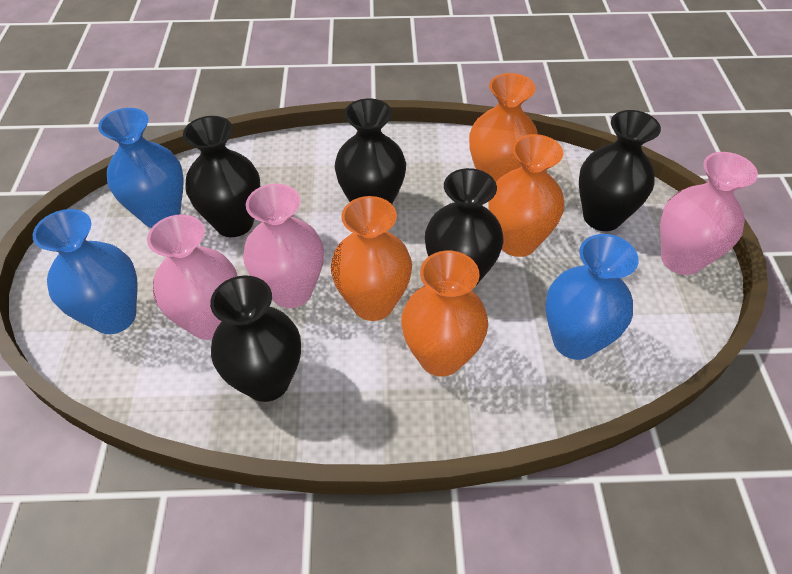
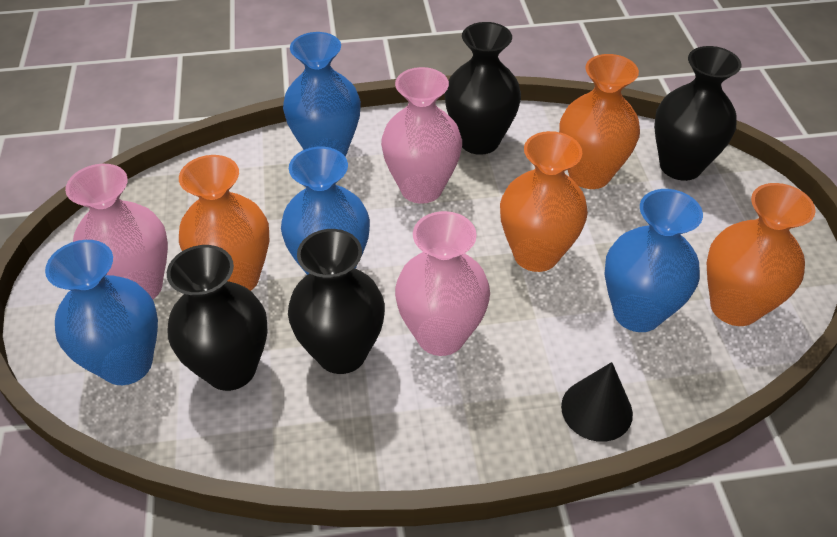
black cone: none = 0 -> [561,362,633,442] = 1
black vase: [183,116,260,237] [210,275,301,402] [335,99,406,204] [425,168,504,286] [579,110,661,231] = 5 -> [167,245,267,391] [288,229,385,374] [445,22,521,155] [654,46,741,181] = 4
blue vase: [33,209,137,334] [98,108,184,228] [545,234,639,360] = 3 -> [45,240,158,385] [281,146,370,275] [283,32,361,156] [604,189,703,332] = 4

